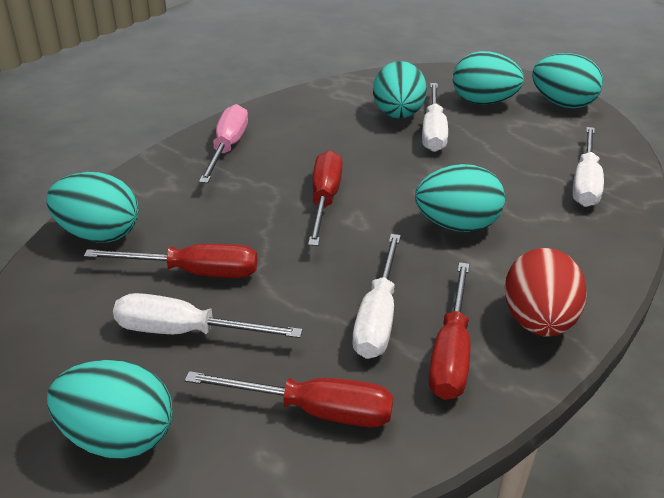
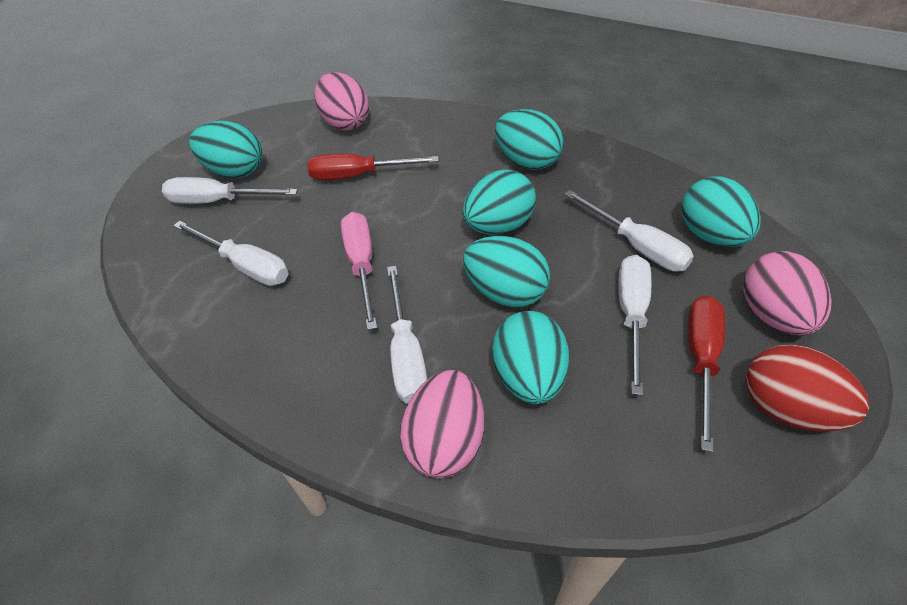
pink egg: none = 0 -> [314,72,369,130] [400,370,484,478] [743,251,832,335] = 3
red screwdriver: [84,244,257,278] [185,371,393,427] [308,150,343,246] [429,262,470,400] = 4 -> [307,154,439,180] [688,295,725,452] = 2
white screwdriver: [113,293,303,338] [353,234,401,359] [422,83,448,152] [572,127,604,207] = 4 -> [162,177,298,204] [173,221,289,286] [387,266,427,404] [564,190,694,272] [618,255,651,396] = 5

